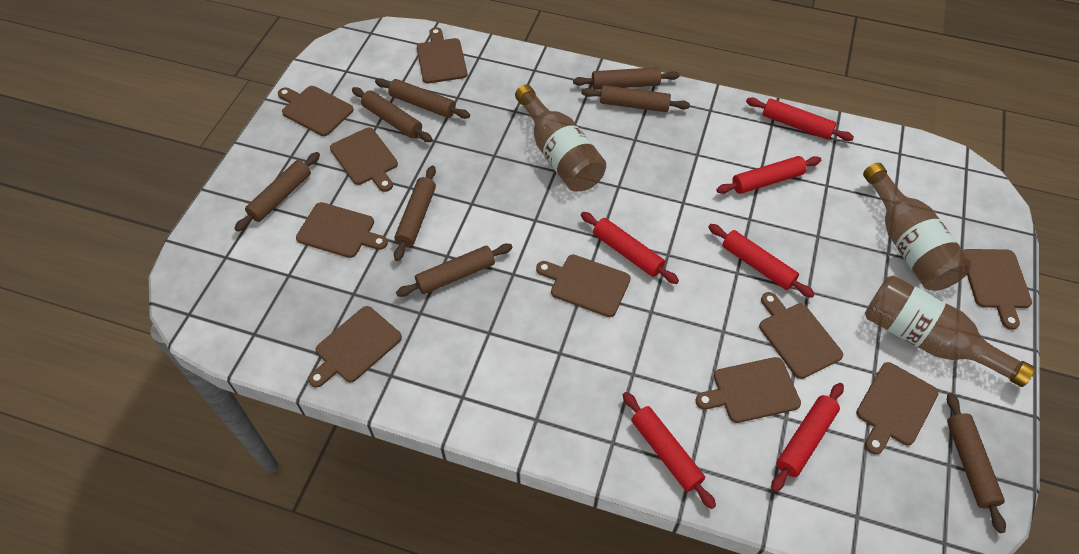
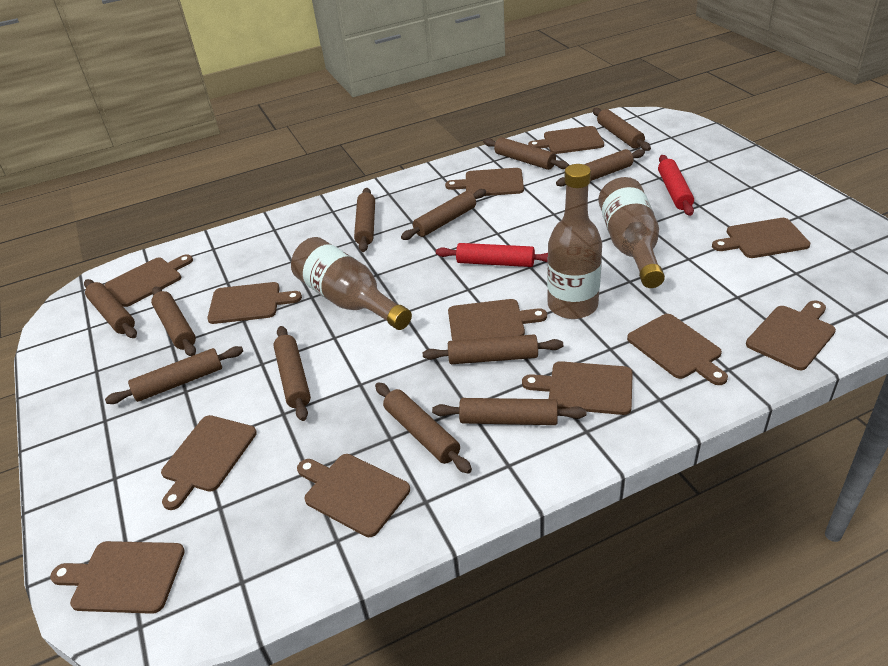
brown cutting board: [278,86,354,136] [296,202,388,258] [308,306,402,388] [330,128,398,192] [417,27,467,83] [536,255,631,317] [695,357,801,423] [759,292,843,379] [856,362,939,454] [963,249,1032,330] = 10 -> [50,541,185,614] [104,254,193,307] [161,415,257,510] [207,282,302,324] [297,454,410,537] [445,168,524,196] [448,299,547,341] [522,361,633,415] [528,126,604,154] [627,314,728,385] [712,218,810,258] [746,300,836,370] = 12
brown rolling pin: [234,152,320,232] [352,87,433,142] [375,78,470,119] [394,166,436,261] [396,244,513,297] [573,67,680,90] [581,85,690,112] [947,393,1006,533] = 8 -> [84,279,137,338] [105,346,243,404] [151,286,196,356] [273,326,311,421] [354,188,375,252] [375,382,472,474] [401,189,486,240] [423,334,563,364] [432,398,586,425] [483,137,569,170] [556,149,645,187] [593,108,651,151] = 12
red rolling pin: [581,212,679,284] [623,392,716,509] [708,224,815,298] [716,156,821,194] [746,97,854,141] [771,383,844,492] = 6 -> [436,243,548,267] [658,155,694,216] = 2

